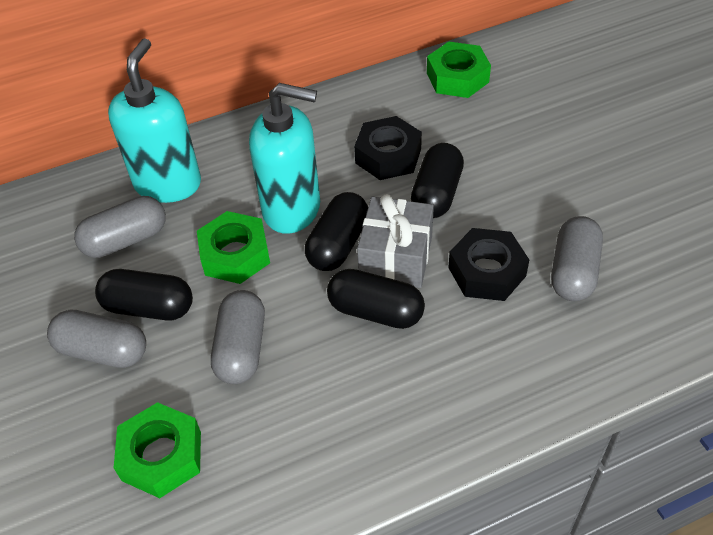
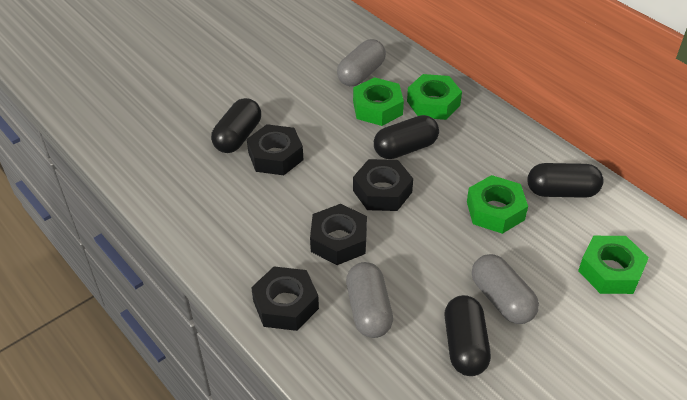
black nut: [354,116,422,180] [448,228,529,301] = 2 -> [247,124,303,175] [251,266,319,331] [310,204,367,265] [353,159,413,211] = 4
green nut: [114,402,201,498] [197,211,270,284] [427,42,491,98] = 3 -> [353,77,404,126] [407,74,462,120] [467,175,528,234] [578,236,649,294] = 4
grey capsule: [47,310,146,368] [74,196,166,258] [211,290,265,384] [551,216,603,301] = 4 -> [337,39,386,86] [346,262,393,338] [472,254,539,324] = 3
grey gift: [357,194,434,288] = 1 -> none = 0
turquoise soap dispenser: [108,39,201,203] [249,83,320,234] = 2 -> none = 0

